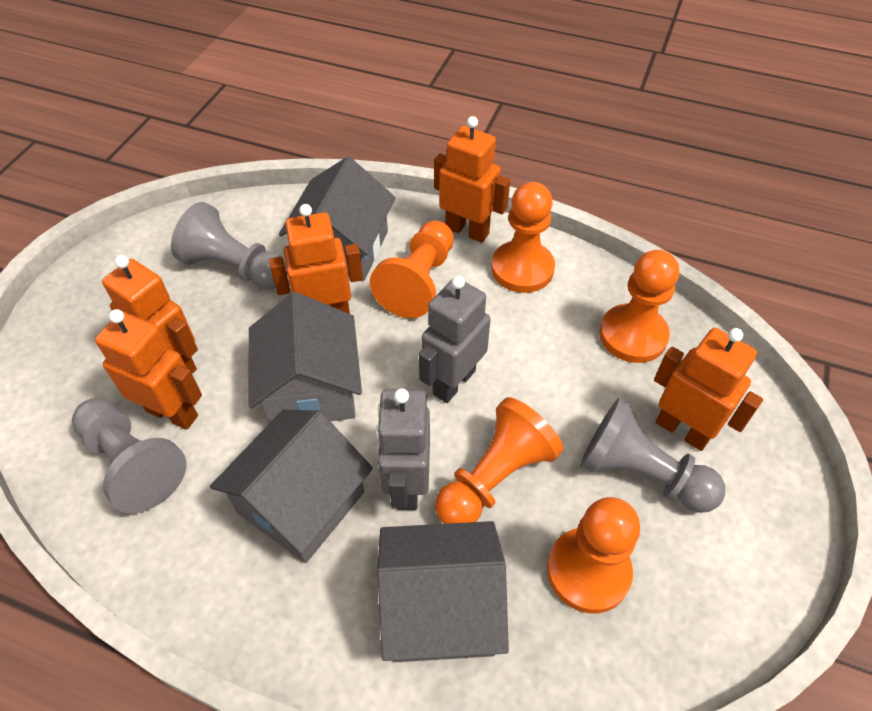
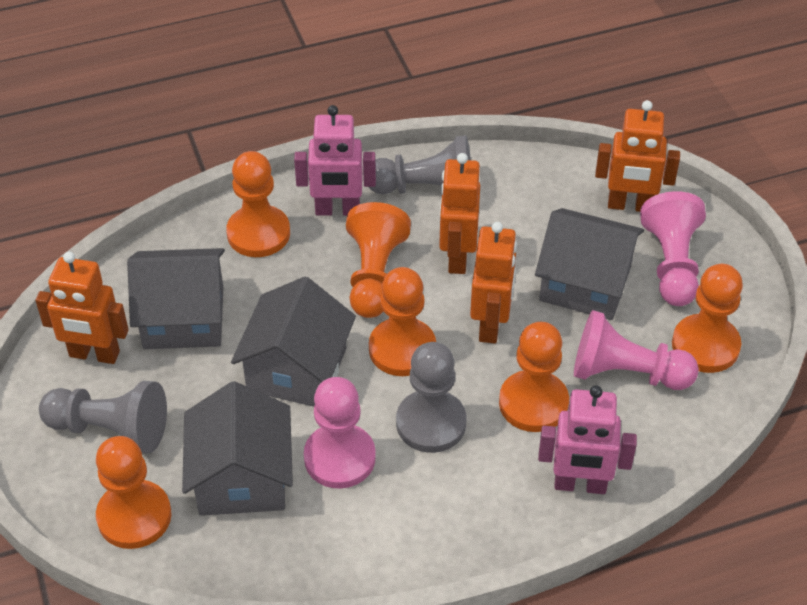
grey robot: [376,388,430,510] [419,275,491,403] = 2 -> none = 0
orange pawn: [370,220,454,318] [435,397,563,524] [491,182,555,293] [547,497,640,613] [599,250,679,363] = 5 -> [96,436,172,549] [226,151,290,257] [346,202,411,318] [369,267,436,376] [499,322,569,432] [672,264,743,373] = 6
orange robot: [95,309,202,430] [102,255,198,374] [269,204,363,314] [434,116,510,243] [654,328,763,451] = 5 -> [35,251,129,364] [439,153,480,274] [470,222,517,344] [595,100,680,212] = 4
pink pawn: none = 0 -> [304,377,376,489] [574,310,699,390] [640,191,706,306] = 3
pink robot: none = 0 -> [294,105,376,216] [538,385,637,494] = 2

